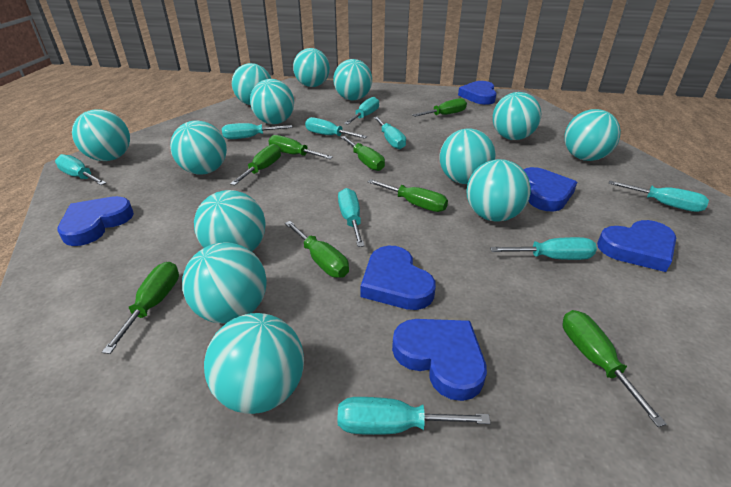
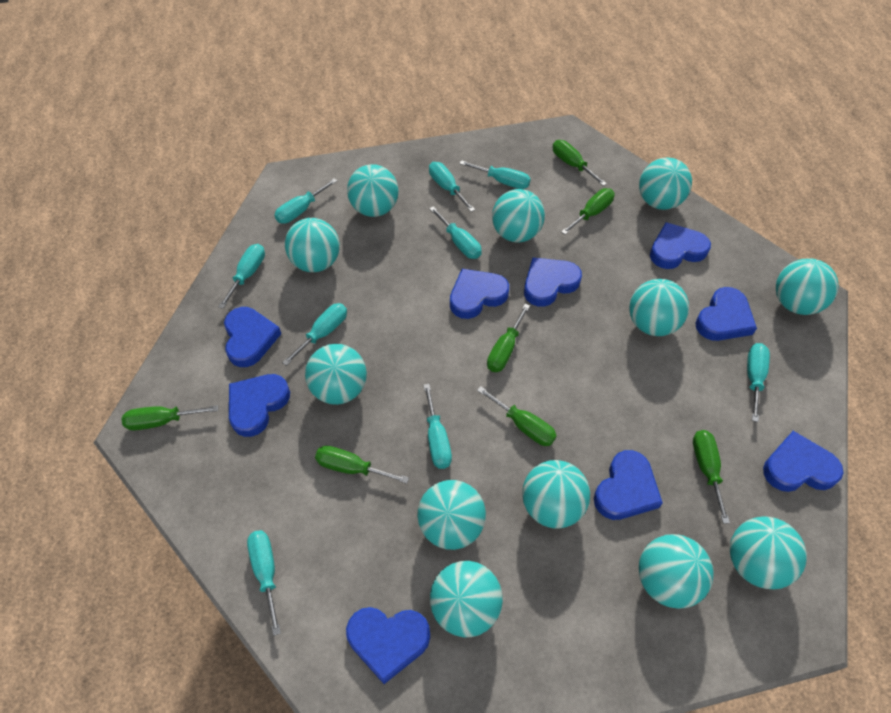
blue heart: [58,196,134,246] [361,246,436,310] [392,319,487,401] [458,81,497,105] [523,167,577,212] [597,220,676,272] = 6 -> [224,307,281,367] [229,374,290,437] [346,607,430,684] [450,269,509,319] [524,257,582,307] [594,450,663,520] [650,222,711,269] [695,287,757,341] [763,431,844,492] = 9
green screwdriver: [102,262,179,354] [230,144,281,185] [268,135,333,159] [285,221,349,278] [340,136,385,171] [368,179,448,212] [412,98,467,117] [563,310,667,427] = 8 -> [122,405,218,430] [315,446,409,484] [477,386,557,446] [487,304,530,372] [552,140,607,186] [561,188,615,235] [693,430,730,524] = 7
turquoise ball: [72,109,130,161] [170,120,227,174] [182,242,267,323] [194,190,266,251] [204,313,304,414] [232,63,271,105] [250,79,294,124] [293,48,330,87] [333,59,372,100] [440,128,495,184] [466,159,531,222] [493,92,541,140] [564,109,621,161] = 13 -> [285,218,340,272] [305,344,367,405] [347,164,399,217] [418,480,486,550] [430,561,503,637] [492,189,545,243] [522,460,590,529] [629,279,689,336] [639,158,692,210] [639,534,714,609] [730,516,807,589] [776,258,839,315] = 12

